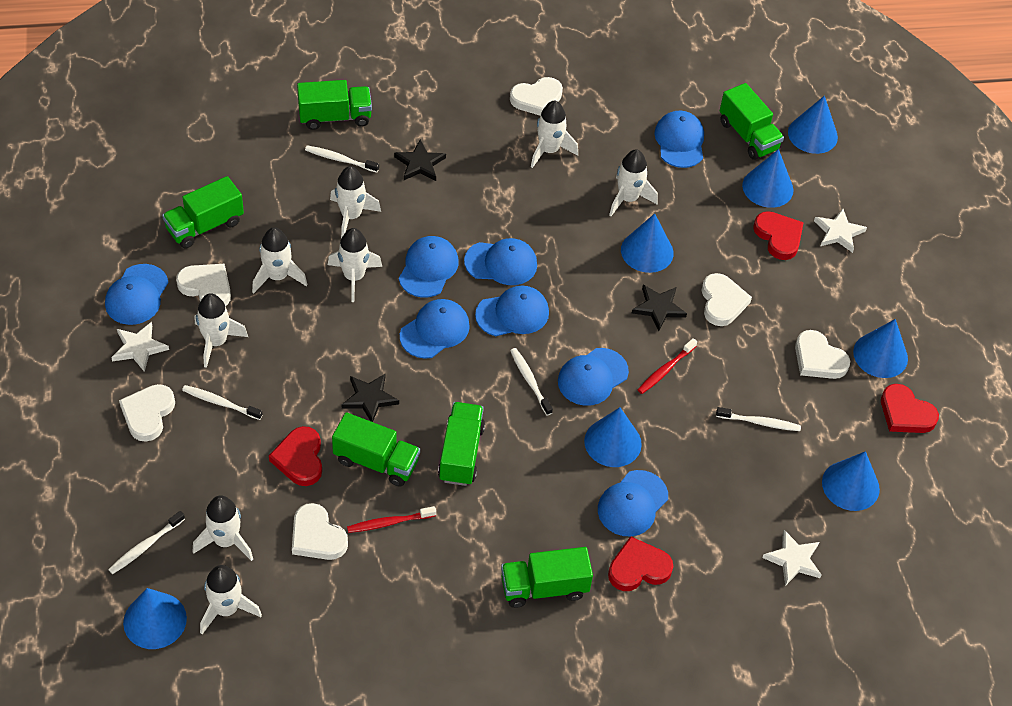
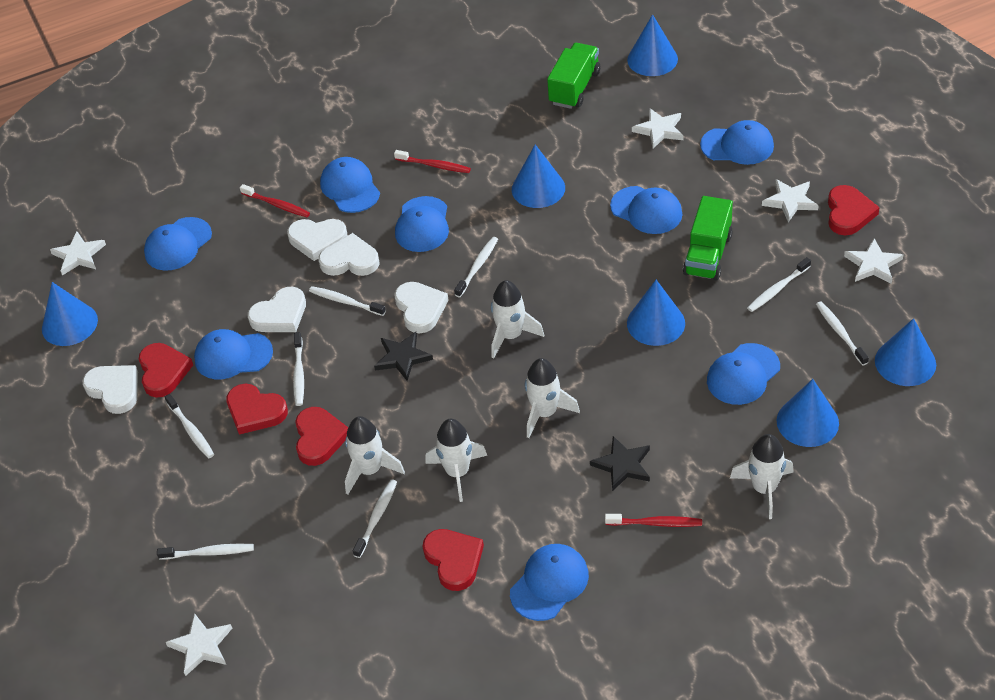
black star: [342,374,399,422] [394,140,446,181] [632,285,687,331] = 3 -> [374,332,433,381] [590,436,650,491] = 2
blue cone: [123,588,187,649] [584,407,642,467] [621,213,674,273] [742,149,793,208] [788,96,838,154] [822,451,880,511] [853,319,908,378] = 7 -> [42,282,98,346] [512,144,565,208] [627,14,678,76] [627,280,685,346] [777,379,839,447] [875,318,936,386] = 6
green truck: [162,176,244,249] [297,80,372,130] [332,412,420,487] [438,402,485,486] [501,547,593,608] [719,83,784,160] = 6 -> [547,43,600,109] [683,196,733,281] = 2
red heart: [269,426,322,486] [608,536,673,591] [753,211,804,260] [881,384,939,433] = 4 -> [139,343,193,398] [226,384,288,435] [295,407,348,466] [422,529,484,591] [828,185,880,235] = 5
red toothbrush: [347,506,436,533] [638,338,697,394] = 2 -> [240,184,310,217] [394,150,471,173] [605,514,702,527] = 3
white heart: [119,384,175,442] [176,264,231,306] [292,503,348,560] [510,77,563,116] [701,273,752,326] [795,330,850,379] = 6 -> [82,365,138,414] [248,287,306,332] [287,219,347,261] [318,233,380,276] [394,282,449,333] = 5
white rocket: [192,495,253,561] [195,293,248,368] [200,565,262,634] [252,227,307,293] [328,228,382,302] [330,166,381,238] [531,100,578,168] [609,149,658,216] = 8 -> [345,416,405,494] [425,419,487,502] [491,280,544,358] [525,358,580,438] [730,434,794,519] = 5
white star: [111,322,169,372] [762,530,821,586] [814,209,867,253] = 3 -> [50,232,106,275] [166,613,232,676] [632,108,684,148] [762,179,819,222] [844,238,903,284] = 5
white toothbrush: [108,511,185,574] [182,385,263,420] [305,145,379,173] [510,348,553,416] [716,407,801,431] = 5 -> [157,544,254,560] [165,394,214,458] [293,332,304,406] [309,286,386,316] [353,479,397,558] [454,237,498,297] [747,257,811,312] [816,301,869,366] = 8

